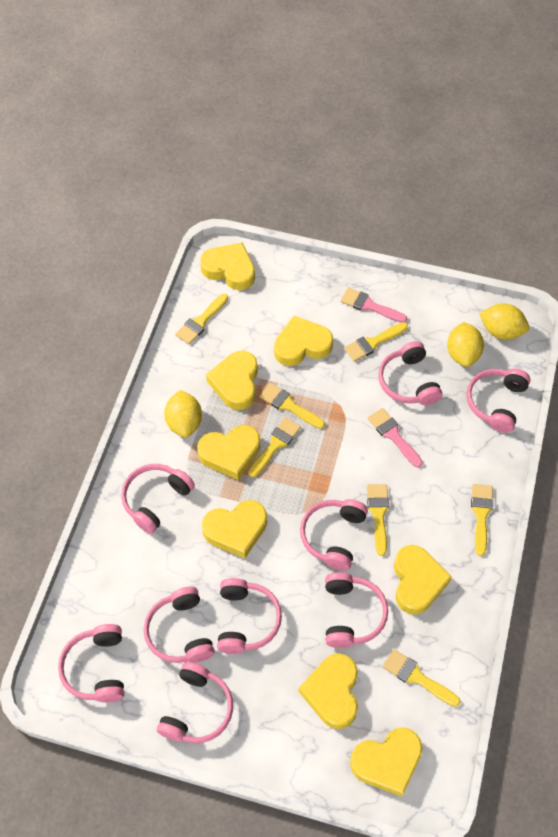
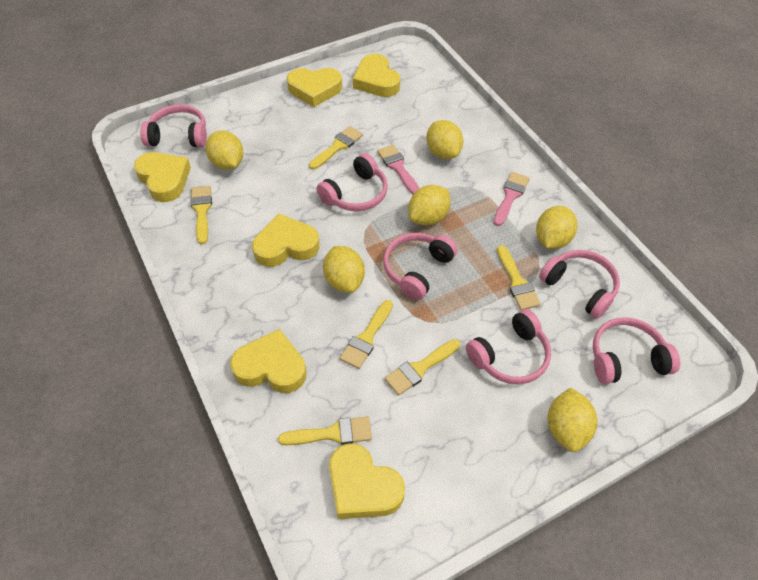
pink headphones: [58,624,124,702] [121,464,195,534] [144,586,215,663] [157,662,233,743] [217,578,282,654] [300,499,368,571] [325,572,388,648] [378,341,442,405] [466,369,530,433] = 9 -> [140,104,207,147] [317,153,388,211] [383,233,458,300] [466,309,551,384] [539,250,620,319] [593,317,680,384] = 6
yellow brush: [175,294,228,344] [248,417,301,477] [260,383,325,429] [344,322,408,362] [367,484,389,556] [383,649,460,707] [471,484,493,556] = 7 -> [190,186,212,244] [278,416,372,445] [309,126,363,170] [340,300,393,369] [385,339,460,395] [497,245,541,310] = 6
yellow heart: [197,425,260,480] [200,242,255,290] [202,500,267,558] [206,350,258,410] [274,316,333,366] [299,653,358,729] [350,727,423,796] [394,545,452,615] = 8 -> [134,152,191,202] [230,329,307,393] [252,214,320,267] [287,68,342,107] [329,443,405,519] [353,54,400,97] = 6
yellow lemon: [164,390,202,438] [447,322,484,367] [479,304,529,340] = 3 -> [206,131,243,170] [323,246,365,293] [409,185,450,225] [426,120,463,159] [536,206,577,249] [548,387,597,452] = 6

